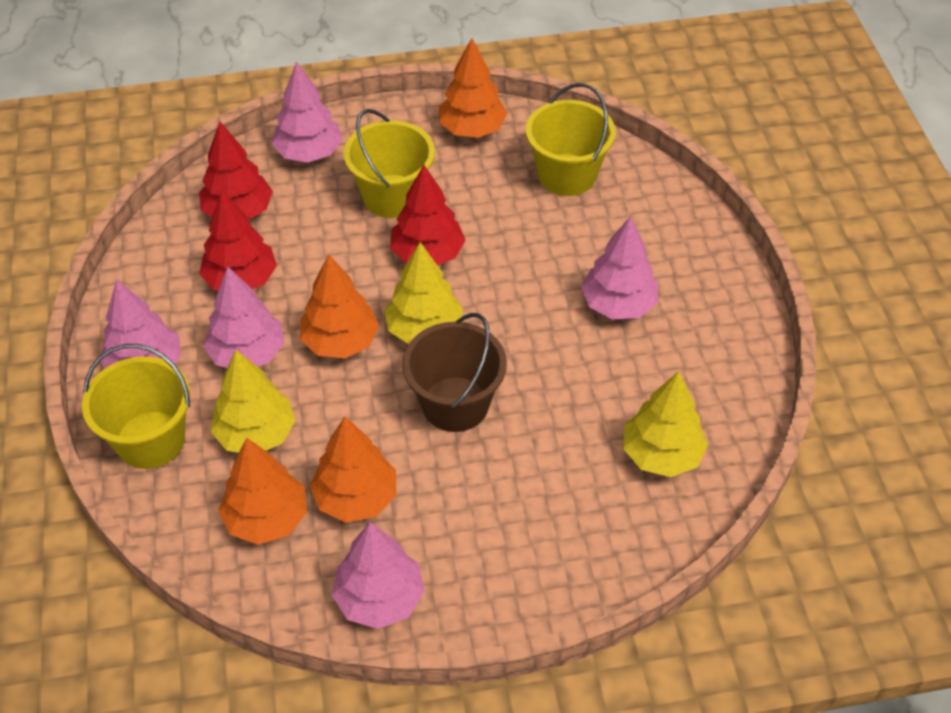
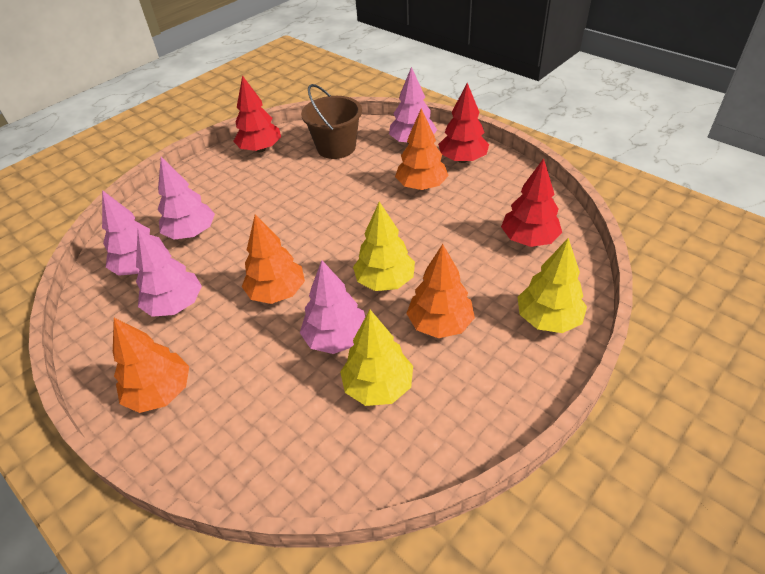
yellow bucket: [82,344,190,469] [343,109,435,218] [526,83,616,196] = 3 -> none = 0

